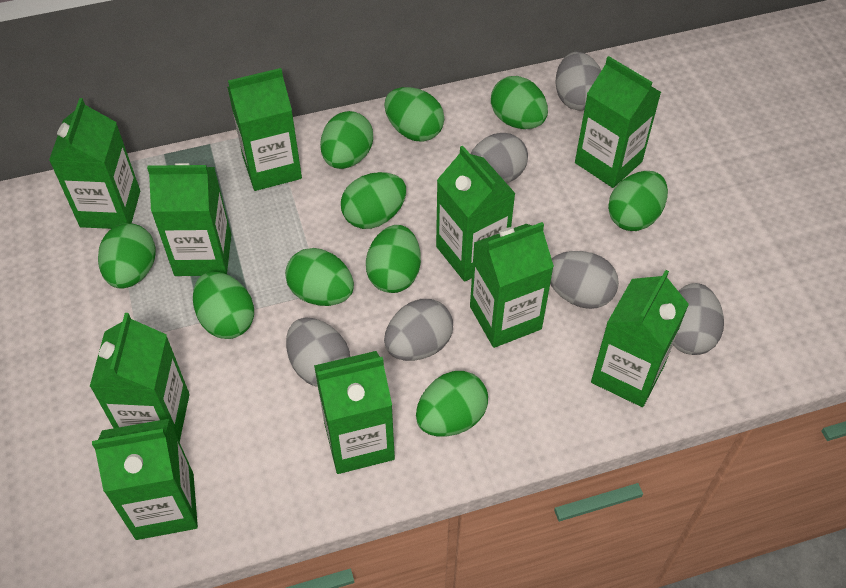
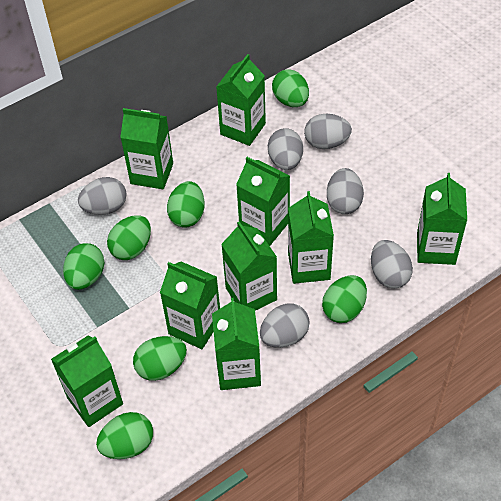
green carton: [49,98,140,229] [90,313,190,442] [92,419,198,540] [147,163,231,276] [227,68,302,191] [314,351,395,474] [436,146,516,282] [470,222,554,348] [575,56,661,188] [591,270,689,407] = 10 -> [51,335,123,427] [120,108,173,190] [160,262,220,349] [212,298,261,390] [216,54,266,146] [221,221,277,311] [236,157,290,246] [288,191,334,284] [417,173,467,265] = 9
green egg: [98,223,155,289] [193,271,254,339] [285,248,354,306] [320,111,373,169] [341,172,406,229] [366,225,421,293] [384,87,444,141] [416,371,488,437] [491,76,548,129] [608,171,668,231] = 10 -> [63,243,104,290] [96,412,153,459] [107,215,151,260] [133,336,187,381] [167,181,205,228] [272,69,309,107] [322,275,367,323] = 7

